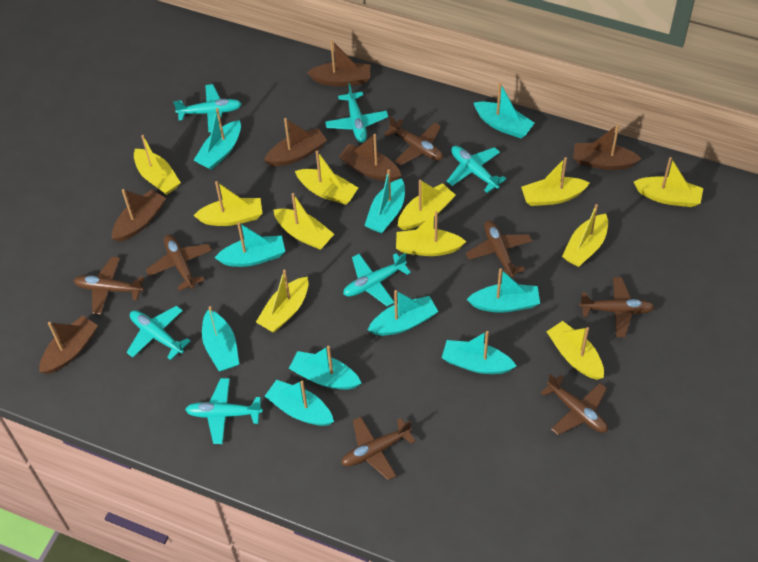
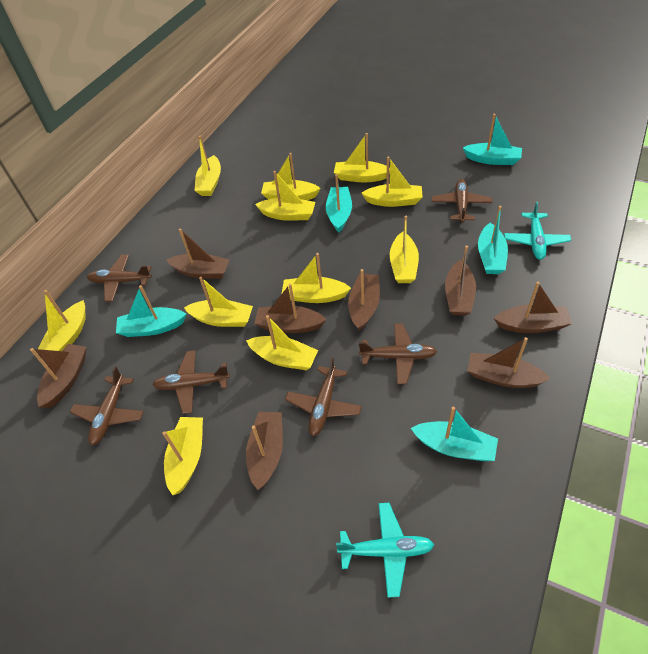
brown boat: [39,316,98,374] [112,189,166,242] [264,118,327,166] [307,40,370,87] [339,134,402,182] [573,124,641,170] = 6 -> [30,344,87,408] [166,228,230,279] [246,412,283,490] [254,284,327,333] [348,269,380,331] [445,246,476,316] [467,337,551,388] [494,282,572,333] = 8
brown plane: [73,257,144,315] [146,235,212,291] [341,417,416,480] [384,116,443,166] [466,220,532,278] [541,374,608,435] [579,277,655,337] = 7 -> [70,366,144,446] [87,254,152,302] [152,350,230,414] [285,357,362,436] [359,323,437,384] [432,179,492,223] = 6
turquoise boat: [194,108,241,170] [202,306,239,371] [215,222,285,267] [265,380,334,426] [289,346,361,390] [364,169,405,233] [368,290,438,336] [442,331,516,374] [467,268,540,313] [474,82,535,138] = 10 -> [116,285,187,337] [326,174,352,232] [411,407,498,461] [463,114,522,165] [478,206,508,274] = 5
turquoise plane: [126,306,190,360] [173,84,241,132] [185,378,263,444] [325,83,388,143] [343,253,411,306] [447,146,506,193] = 6 -> [336,503,434,598] [504,201,571,260] = 2

